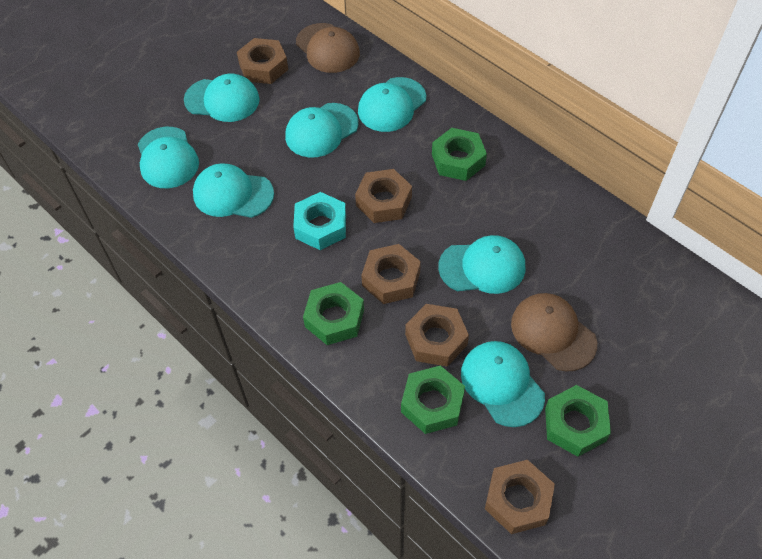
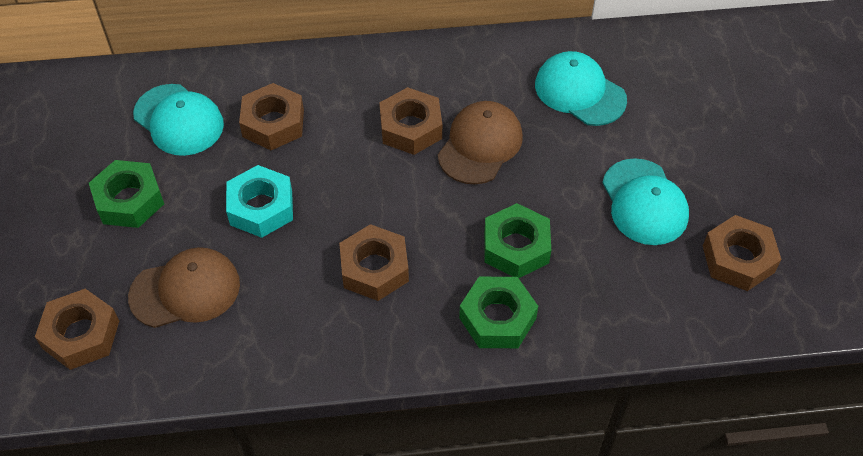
green nut: [303,282,364,345] [401,365,465,434] [432,128,487,181] [545,385,611,457] = 4 -> [89,160,164,228] [459,277,538,348] [484,203,551,278] = 3
turquoise cap: [138,127,199,188] [184,74,259,122] [193,163,274,218] [285,103,358,158] [358,77,426,132] [438,235,525,294] [461,341,545,427] = 7 -> [133,84,224,156] [535,51,627,126] [602,158,689,245] = 3

